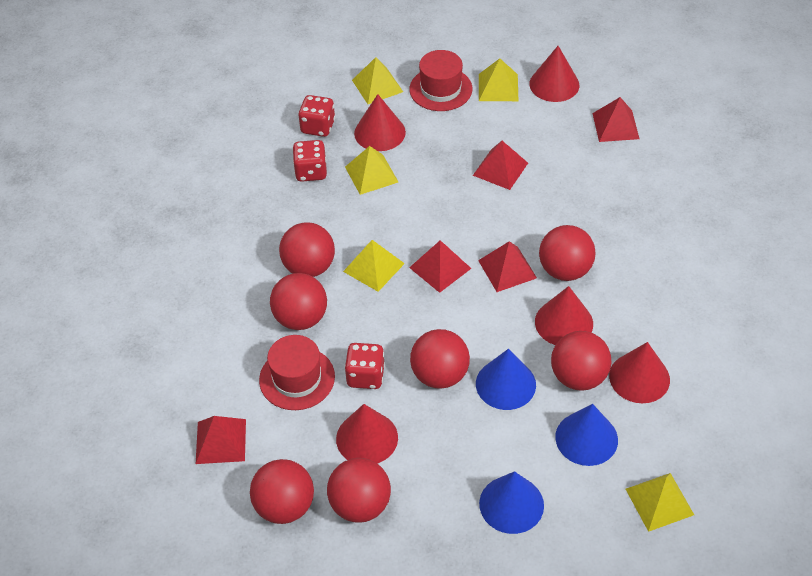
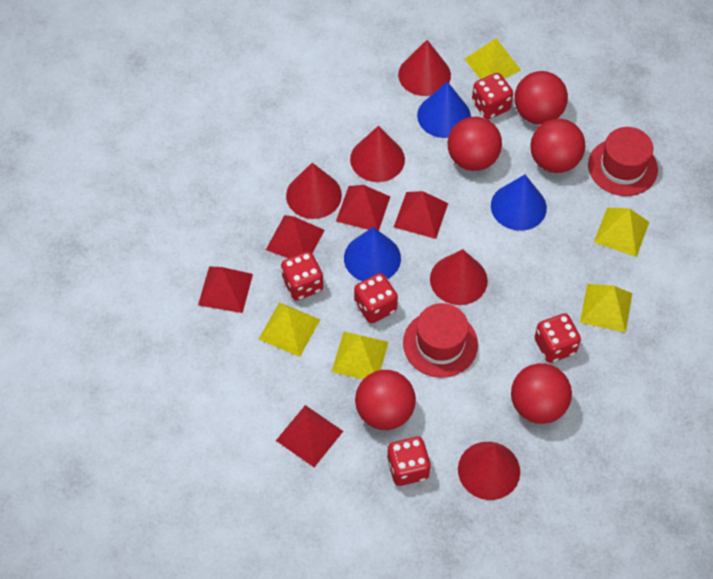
red ball: [250,459,314,524] [270,273,327,330] [279,222,335,277] [327,458,391,523] [410,329,470,389] [539,225,595,281] [551,331,611,391] = 7 -> [355,370,416,430] [448,117,502,171] [511,363,572,424] [514,71,568,125] [530,119,585,173] = 5
red dice: [292,140,327,182] [298,95,335,137] [344,343,385,389] = 3 -> [281,251,323,300] [354,273,398,323] [387,437,431,486] [472,73,513,119] [535,313,581,363] = 5

